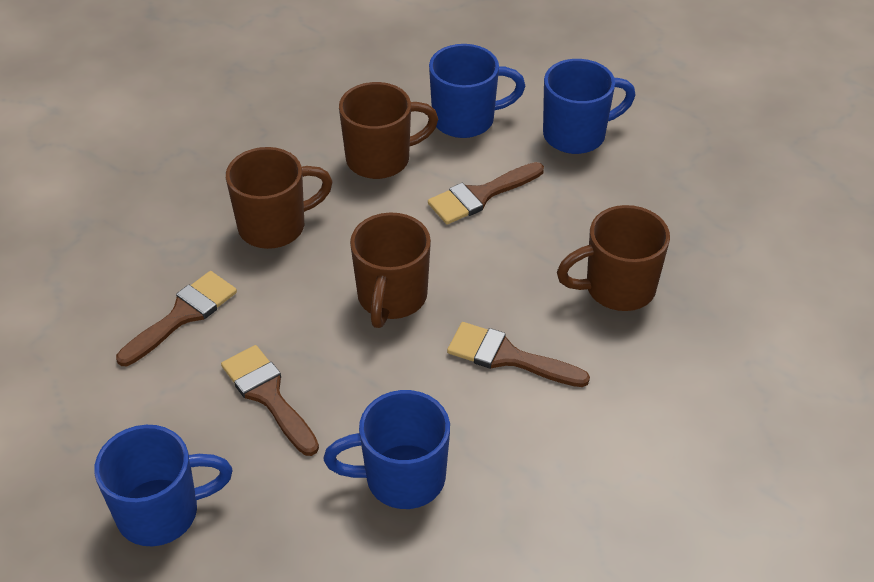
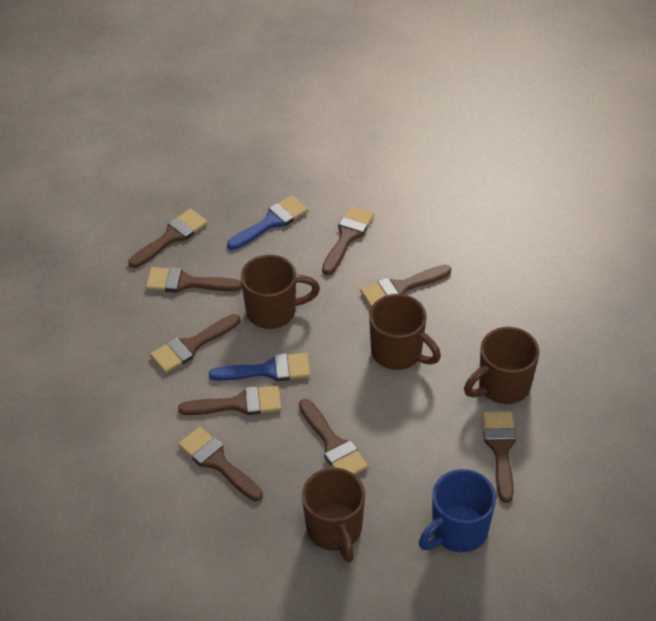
blue brush: none = 0 -> [209,353,310,381] [227,195,308,250] = 2
blue mug: [94,425,233,546] [324,390,450,509] [429,44,525,138] [543,59,635,154] = 4 -> [419,469,496,552] = 1
brown brush: [116,271,237,366] [221,345,319,456] [428,162,544,224] [447,322,590,387] = 4 -> [128,209,208,268] [146,267,242,293] [150,314,240,373] [178,386,281,415] [178,427,263,501] [299,399,368,475] [322,206,374,275] [360,265,451,307] [483,411,516,503] = 9

